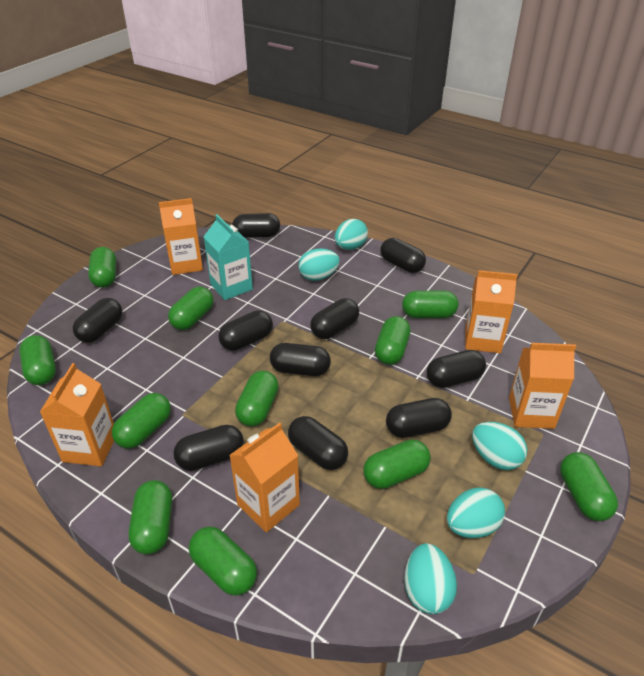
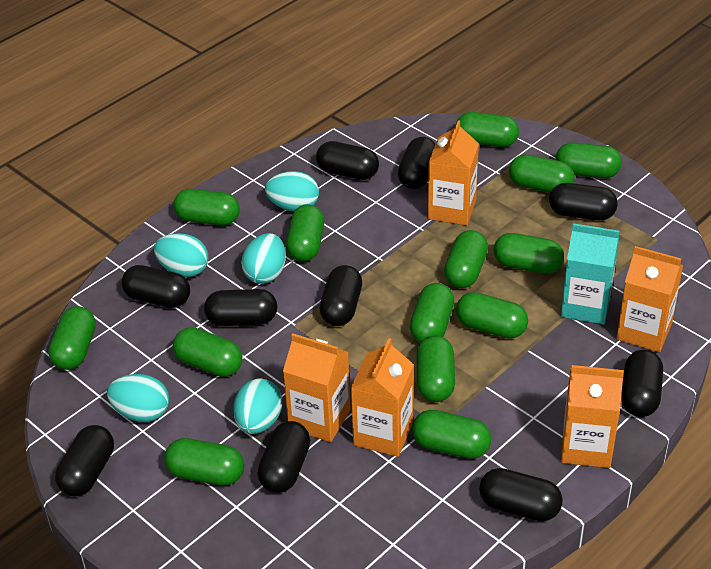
green capsule: [19,335,56,385] [88,247,116,288] [112,393,171,449] [129,480,172,554] [168,286,214,330] [189,526,257,596] [235,371,279,427] [363,439,431,489] [375,316,411,365] [402,291,458,318] [560,452,618,521] = 11 -> [48,306,96,370] [164,438,244,486] [173,189,240,226] [173,327,243,377] [286,204,324,262] [410,283,454,343] [412,410,491,459] [416,336,455,402] [444,230,488,288] [456,112,519,147] [456,292,528,339] [494,233,564,274] [509,154,575,193] [556,142,622,178] = 14

